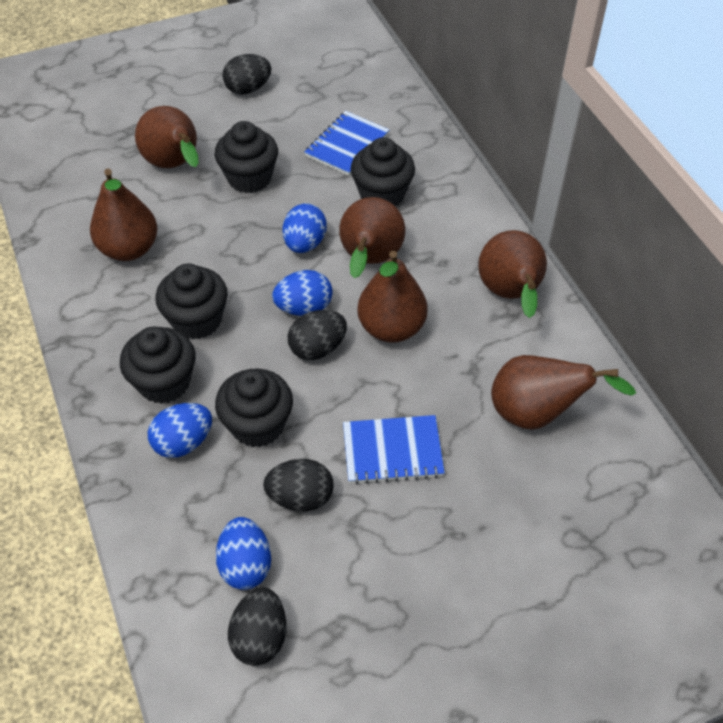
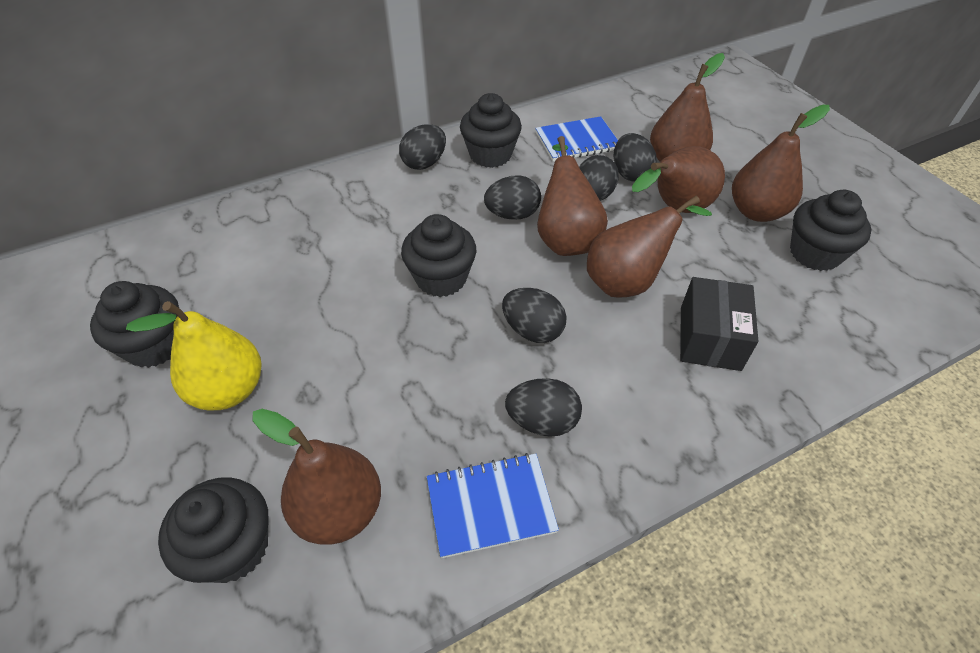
black box: none = 0 -> [680,277,758,371] = 1
black egg: [222,54,271,95] [228,587,286,666] [263,459,334,511] [288,310,347,360] = 4 -> [399,124,446,170] [484,175,541,220] [502,288,567,343] [505,378,582,437] [579,155,619,201] [614,133,657,182] = 6
blue egg: [148,403,212,458] [216,517,271,590] [272,270,333,316] [282,203,327,253] = 4 -> none = 0
yellow pear: none = 0 -> [126,301,262,410] = 1

